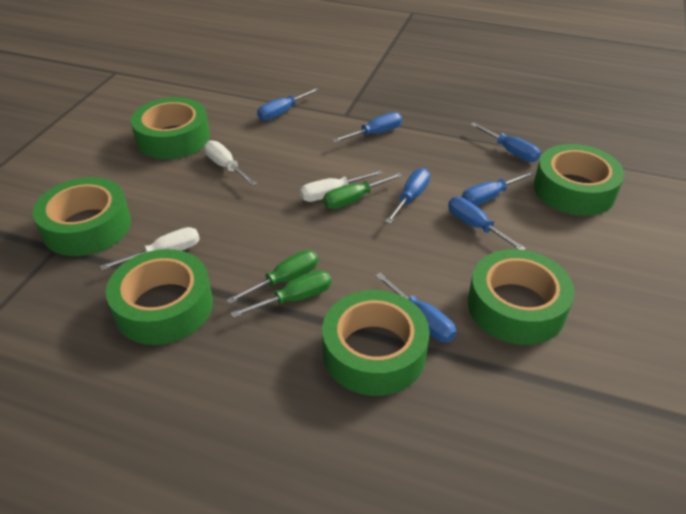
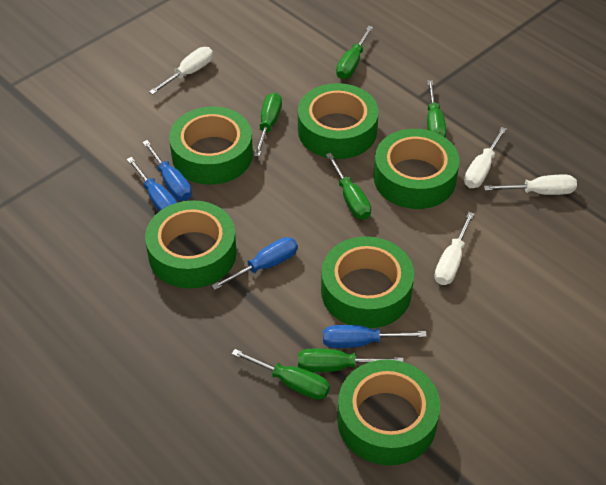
blue screwdriver: [257,88,319,121] [332,112,402,143] [375,273,456,342] [385,168,430,224] [448,197,526,250] [462,171,535,206] [470,122,541,162] = 7 -> [127,157,177,211] [142,140,192,201] [212,237,298,290] [323,325,427,348] = 4
green screwdriver: [227,250,318,304] [231,270,331,318] [323,173,402,209] = 3 -> [232,349,330,400] [254,93,282,157] [298,349,403,372] [326,153,371,220] [336,26,373,79] [427,80,446,138] = 6
white screwdriver: [100,227,200,270] [204,140,257,186] [300,170,383,202] = 3 -> [149,47,213,94] [434,212,474,285] [464,127,507,188] [484,174,577,195] = 4

